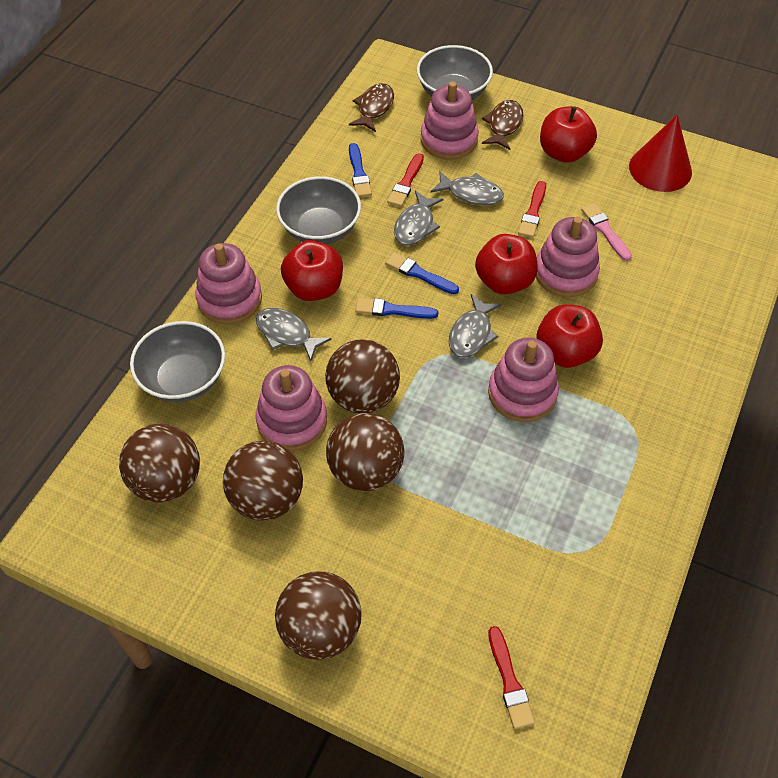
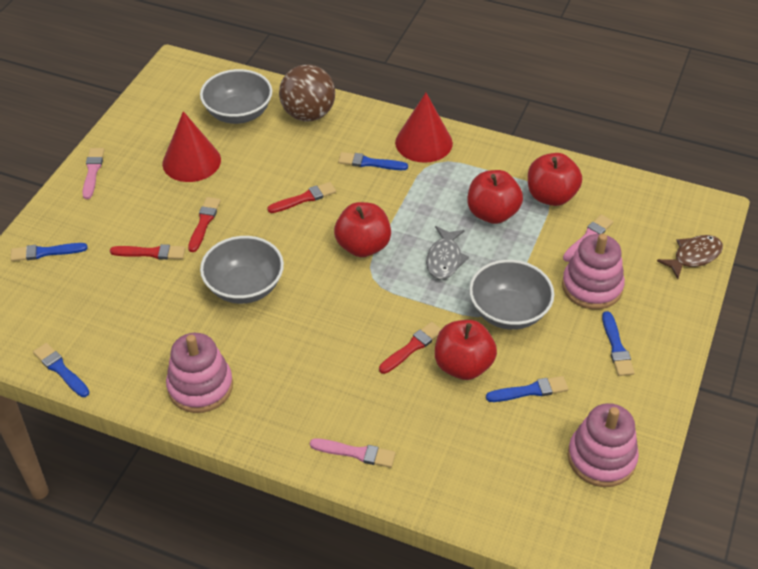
blue brush: [349,143,372,197] [355,298,438,319] [385,252,459,294] = 3 -> [11,243,88,261] [33,343,90,397] [338,152,408,170] [486,376,568,402] [602,311,635,376] = 5
brown ball: [119,423,200,503] [223,441,303,521] [275,571,361,660] [325,339,400,413] [326,413,404,491] = 5 -> [279,65,335,121] = 1
brown fish: [349,83,394,132] [482,100,523,150] = 2 -> [657,235,723,279] = 1
grey fish: [256,308,331,361] [394,191,444,246] [430,171,504,205] [449,294,502,358] = 4 -> [426,226,469,280] = 1
pink brush: [581,203,632,261] = 1 -> [82,148,104,199] [310,438,396,468] [563,215,613,262] = 3
pink stacking toy: [195,243,262,324] [256,365,327,451] [421,81,479,160] [488,338,559,422] [536,217,600,297] = 5 -> [166,333,233,413] [562,234,625,309] [568,403,639,487] = 3
red brush: [387,153,424,207] [488,626,535,729] [518,181,546,238] = 3 -> [110,244,185,260] [188,197,221,252] [267,182,336,213] [379,322,441,374] = 4
red cone: [629,114,692,192] = 1 -> [162,111,221,182] [395,93,453,163] = 2

